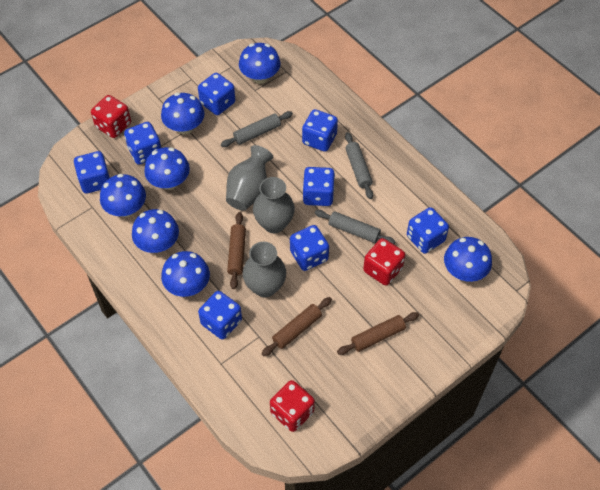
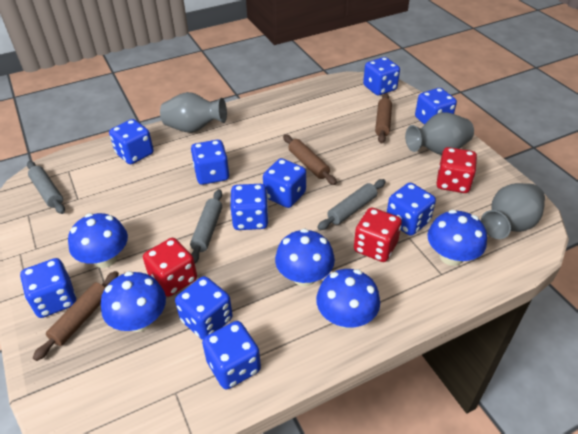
blue dice: [74,151,110,193] [124,122,161,165] [198,73,235,115] [198,291,242,340] [290,225,329,271] [302,109,338,152] [303,167,335,206] [407,207,449,254] = 8 -> [20,258,76,318] [109,119,154,164] [175,276,233,340] [191,140,229,185] [202,321,261,390] [231,184,269,230] [263,158,306,208] [363,57,400,96] [387,183,436,236] [415,88,457,125] = 10
blue mushroom: [100,174,146,217] [132,209,179,253] [144,147,190,190] [161,92,205,134] [161,251,210,297] [239,43,280,84] [444,237,492,282] = 7 -> [68,213,128,268] [101,271,166,332] [275,228,335,287] [316,269,380,329] [428,210,487,266] = 5

